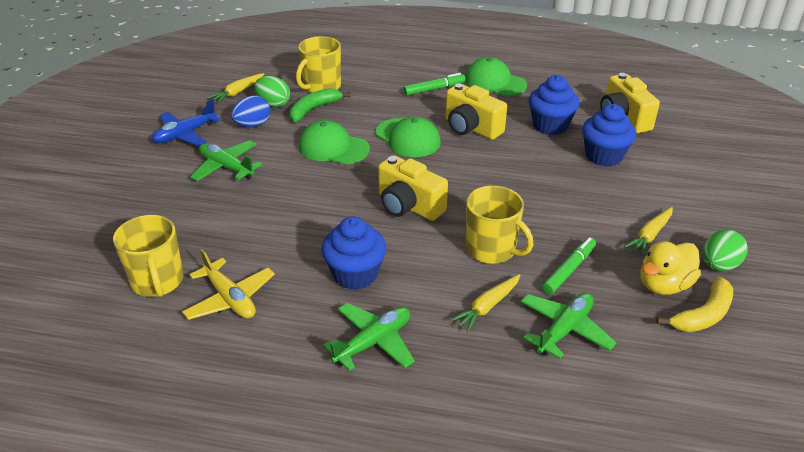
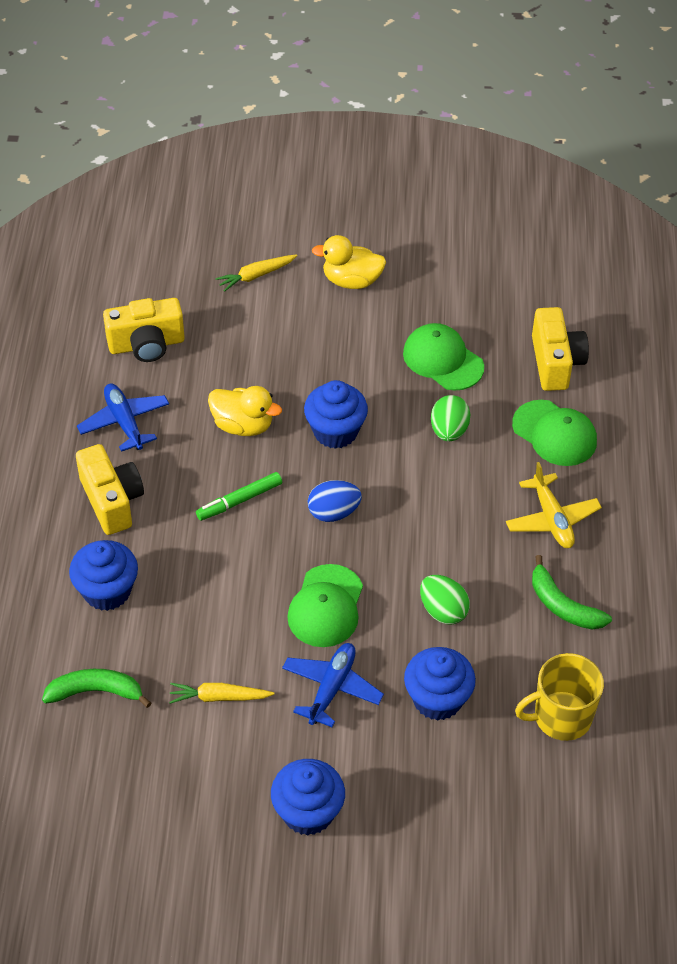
blue cupcake: [322,216,386,290] [529,75,579,135] [582,104,636,167] = 3 -> [69,540,138,611] [271,759,345,836] [304,380,368,449] [404,647,476,721] = 4
blue plane: [152,99,221,146] = 1 -> [77,383,169,452] [282,643,384,727] = 2
green banana: [289,88,351,122] = 1 -> [42,669,151,708] [532,555,612,630] = 2
green marker: [403,73,466,96] [542,237,596,294] = 2 -> [196,472,282,521] = 1
green plane: [190,140,262,181] [323,303,415,371] [521,293,617,359] = 3 -> none = 0
yellow banana: [656,276,733,332] = 1 -> none = 0
yellow carrot: [208,73,264,103] [451,274,521,332] [624,207,673,256] = 3 -> [169,683,274,704] [215,254,298,292] = 2
yellow duck: [640,241,701,295] = 1 -> [208,386,282,436] [312,235,386,289] = 2
yellow mug: [113,215,184,297] [296,36,341,93] [466,185,533,264] = 3 -> [515,653,604,741] = 1

